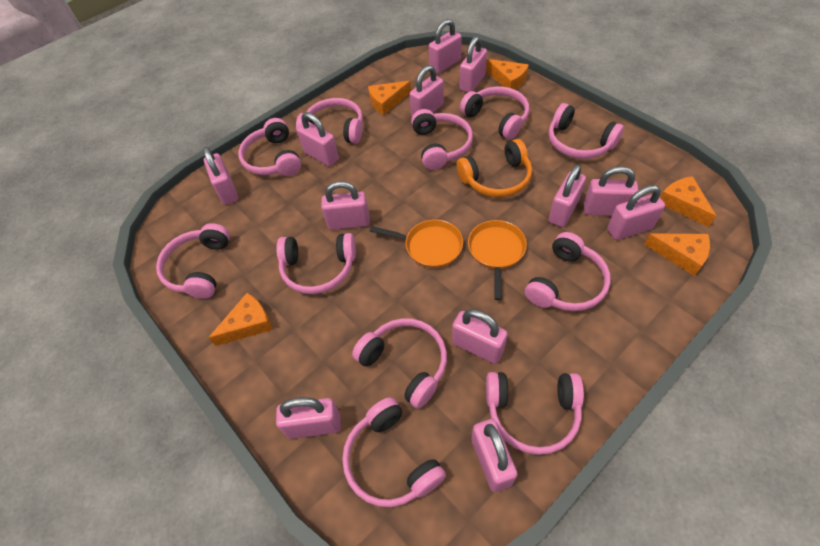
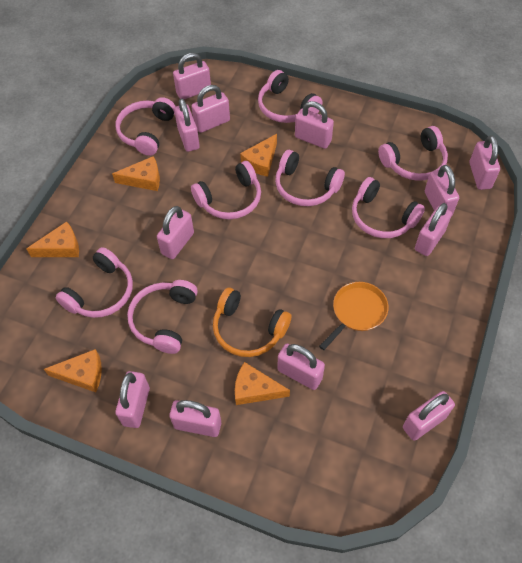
orange pan: [370,219,463,268] [468,220,527,300] = 2 -> [319,282,388,350] = 1
pink headphones: [156,223,230,299] [238,118,301,176] [276,233,356,294] [296,98,363,144] [342,397,446,507] [352,318,447,409] [411,109,473,170] [460,86,529,140] [486,372,584,455] [525,232,611,311] [549,103,624,159] = 11 -> [56,247,133,318] [116,97,176,156] [127,280,198,354] [191,161,261,219] [258,70,323,123] [275,150,345,206] [352,177,425,238] [378,126,448,181] = 8

